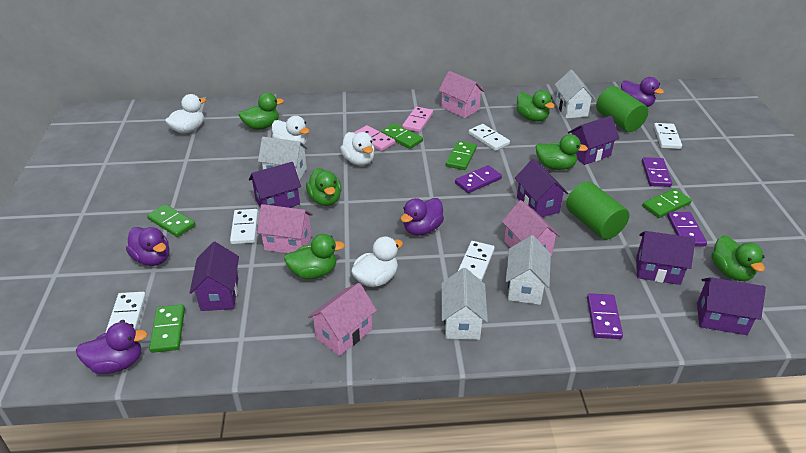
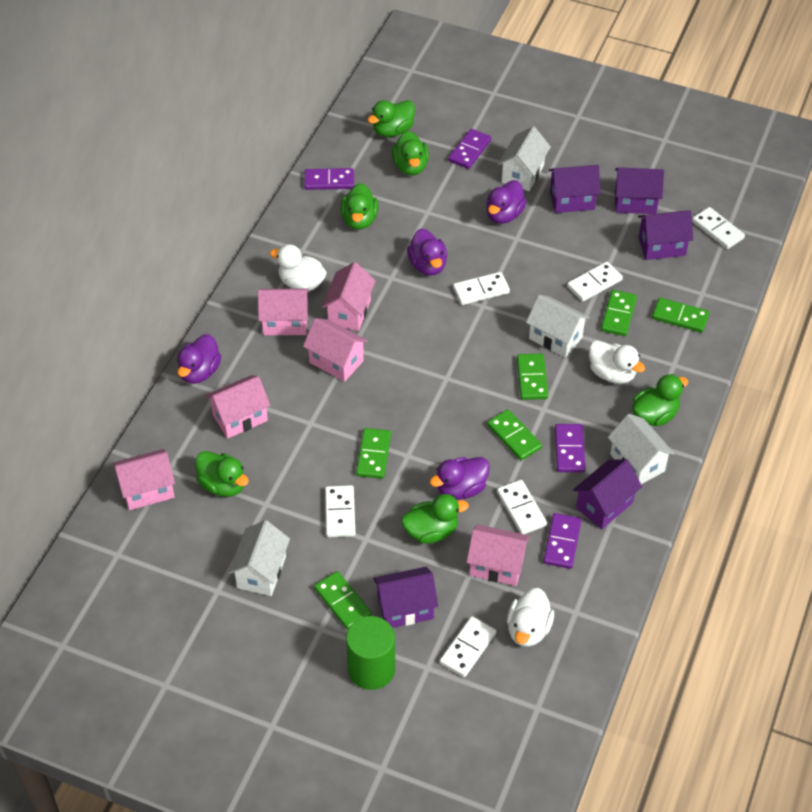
green cylinder: [566,181,629,240] [596,86,648,132] = 2 -> [346,616,395,690] = 1
green domino: [147,204,196,237] [149,305,185,353] [381,123,423,149] [446,141,477,170] [642,189,692,218] = 5 -> [314,571,371,630] [356,428,391,479] [487,409,542,461] [517,354,548,400] [601,290,637,336] [652,297,710,333] = 6
pink domino: [354,125,395,151] [402,107,433,132] = 2 -> none = 0
pink house: [257,204,313,253] [308,283,377,356] [438,71,484,118] [502,200,561,256] = 4 -> [113,449,175,510] [206,375,270,439] [258,288,309,335] [303,318,368,382] [322,262,376,331] [467,524,530,586] = 6
purple house: [190,242,239,311] [249,162,301,208] [515,159,568,217] [568,116,620,165] [636,231,695,285] [697,277,766,335] = 6 -> [373,567,438,628] [549,165,601,213] [573,459,642,529] [615,167,664,214] [638,210,693,260] = 5
white domino: [106,292,146,333] [230,209,258,244] [457,241,495,281] [469,124,510,151] [654,123,682,149] = 5 -> [325,485,355,537] [440,616,496,677] [453,272,510,305] [497,480,547,534] [567,262,623,302] [692,207,745,249] = 6
white duck: [165,94,206,134] [272,116,310,145] [340,132,374,166] [351,236,403,287] = 4 -> [270,244,327,292] [507,588,554,647] [589,340,645,384] = 3

